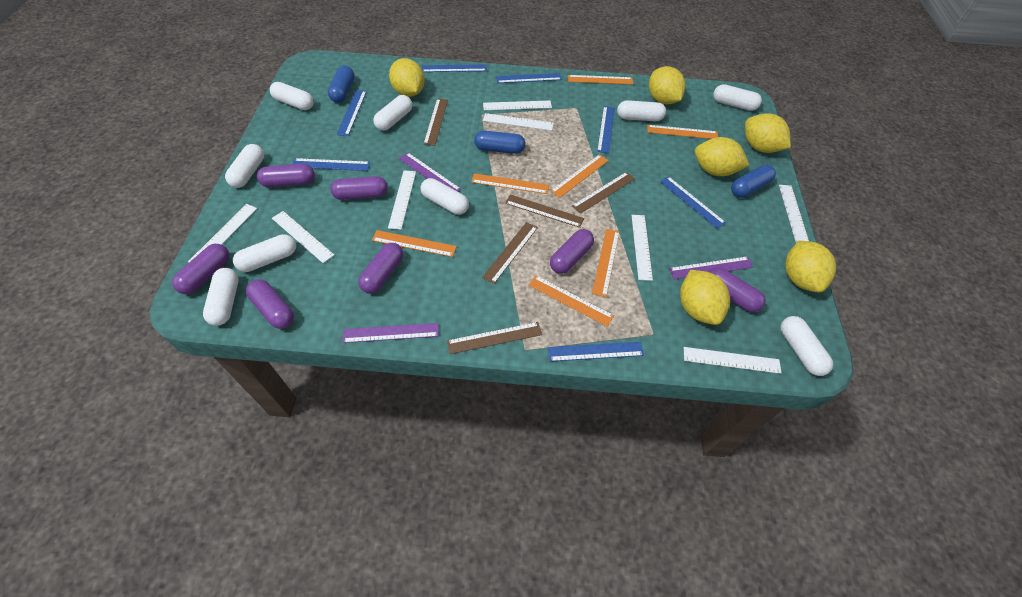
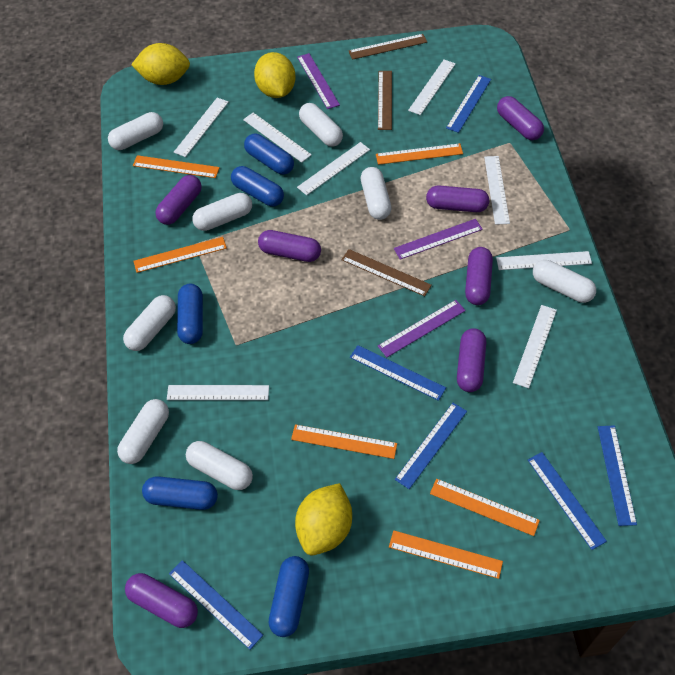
blue capsule: [328,66,355,103] [474,131,526,154] [731,165,776,198] = 3 -> [142,476,218,510] [177,284,203,344] [231,166,284,206] [244,134,294,175] [269,556,309,637] = 5
blue ruler: [293,158,370,171] [337,90,367,136] [422,64,487,72] [496,73,562,83] [548,342,644,362] [597,106,615,153] [660,176,726,229] = 7 -> [169,560,263,650] [350,345,446,401] [395,403,467,489] [446,75,491,133] [528,452,607,550] [598,425,637,526] = 6
brown ruler: [423,99,448,146] [447,322,542,354] [482,222,538,284] [505,194,584,228] [572,172,635,214] = 5 -> [341,249,432,296] [349,34,427,60] [378,71,392,130] = 3
orange ruler: [372,230,457,257] [471,173,549,194] [529,275,614,327] [550,154,609,198] [568,75,633,84] [592,229,619,297] [647,125,718,139] = 7 -> [133,155,220,178] [133,237,227,273] [291,424,397,459] [376,143,463,165] [389,530,503,579] [430,479,540,536] = 6
white capsule: [203,268,239,326] [225,144,264,188] [233,234,296,272] [270,82,314,110] [373,95,412,131] [421,178,469,215] [617,100,666,121] [713,84,762,111] [781,316,833,376] = 9 -> [108,112,163,150] [117,399,169,464] [123,295,176,351] [186,441,253,490] [192,193,252,231] [299,103,343,147] [361,167,391,220] [533,260,596,303] = 8
yellow lemon: [389,58,425,97] [649,66,686,104] [680,270,730,325] [695,137,749,176] [745,113,791,153] [785,241,836,293] = 6 -> [131,43,190,85] [254,52,296,98] [295,483,352,555] = 3

